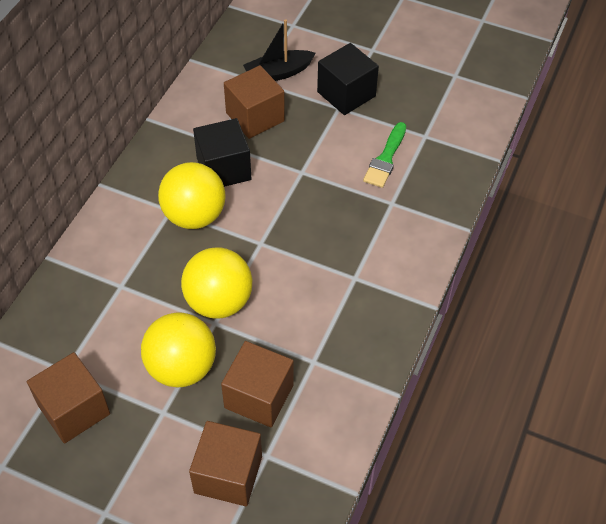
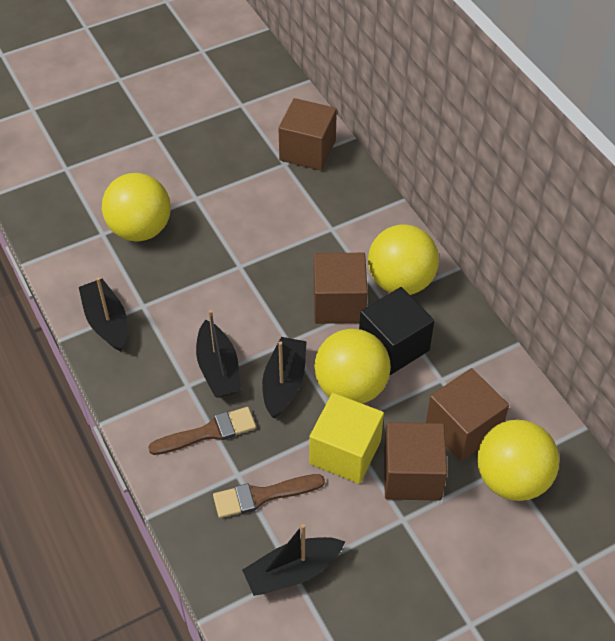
black boat: [243,19,316,81] = 1 -> [79,277,127,351] [196,310,241,398] [242,524,345,596] [262,337,307,418] = 4
black cube: [193,118,251,187] [317,43,379,115] = 2 -> [359,287,434,375] = 1
brown brush: none = 0 -> [148,407,256,455] [213,474,325,518] = 2
green brush: [363,122,406,188] = 1 -> none = 0
yellow ball: [141,312,216,387] [158,162,226,229] [181,247,252,319] = 3 -> [102,173,171,241] [314,329,391,404] [368,224,439,295] [477,420,559,501] = 4
yellow cube: none = 0 -> [309,393,384,484] = 1

